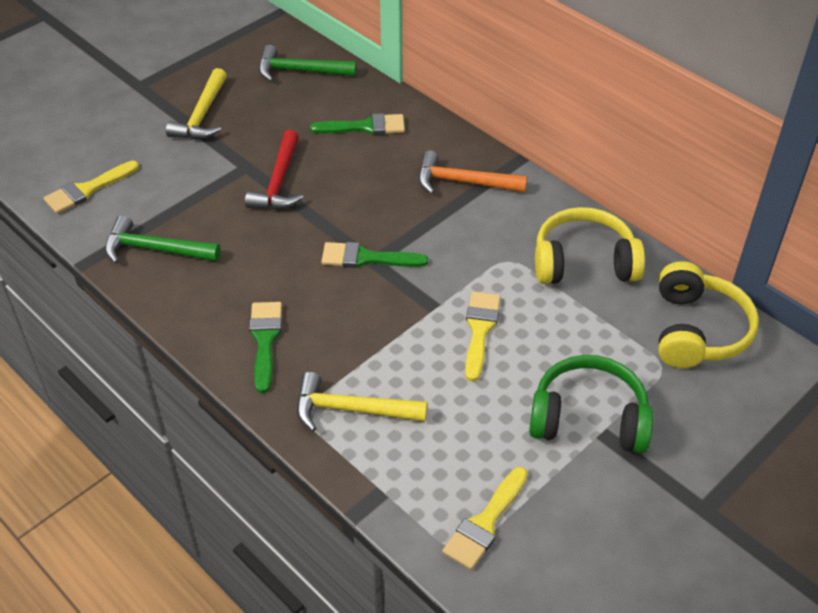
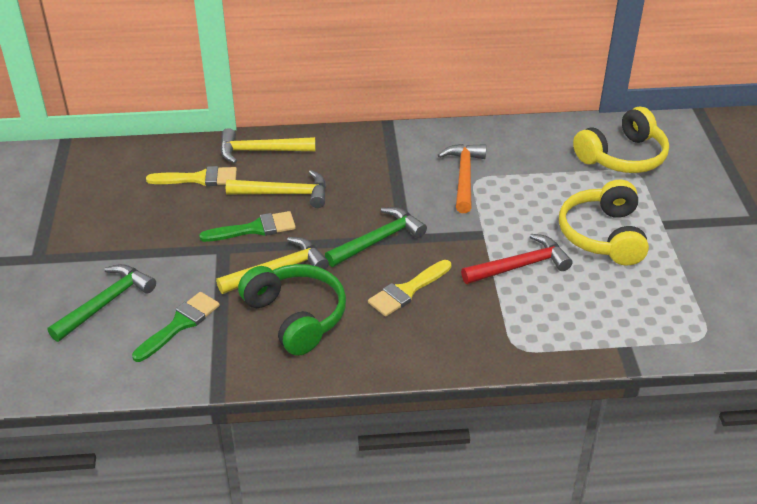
green brush: [249,302,282,393] [310,113,405,135] [321,242,428,268] = 3 -> [132,292,220,362] [199,211,296,242] = 2
yellow brush: [44,161,139,214] [442,467,528,570] [465,291,501,382] = 3 -> [146,166,237,186] [368,260,451,317] = 2
yellow hammer: [166,68,227,140] [297,372,427,431] = 2 -> [216,237,329,294] [220,128,316,163] [226,170,326,208] = 3

